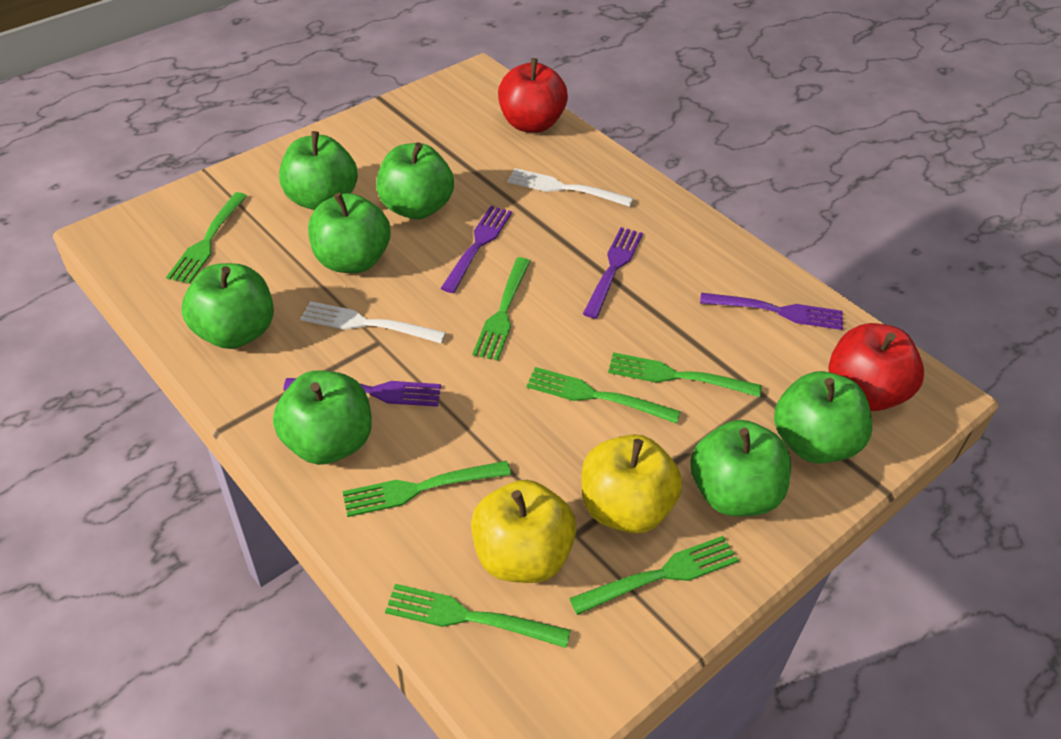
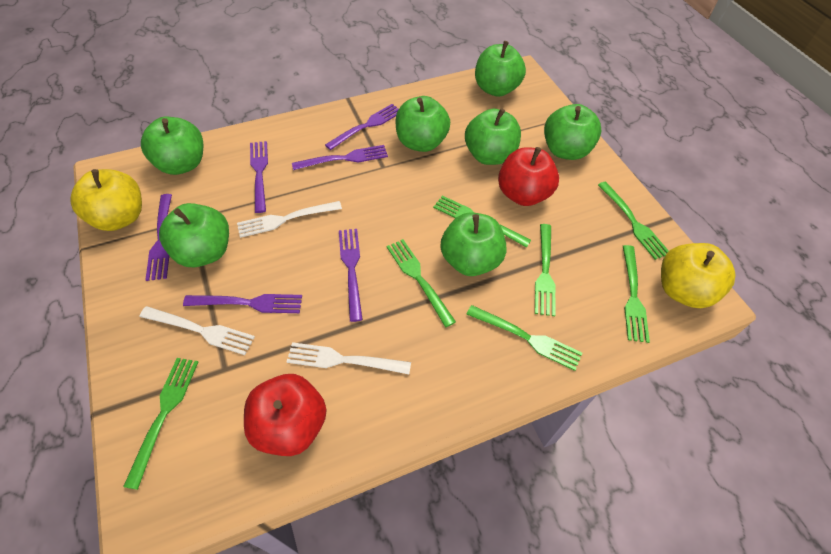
purple fork: [283,378,441,407] [441,206,512,293] [583,227,643,319] [700,293,843,330] = 4 -> [145,194,172,281] [183,294,302,313] [250,141,268,213] [292,145,388,170] [325,104,399,150] [339,229,363,322] = 6
white fork: [300,301,446,344] [507,168,633,207] = 2 -> [140,306,255,355] [237,201,342,238] [286,342,411,374] = 3

